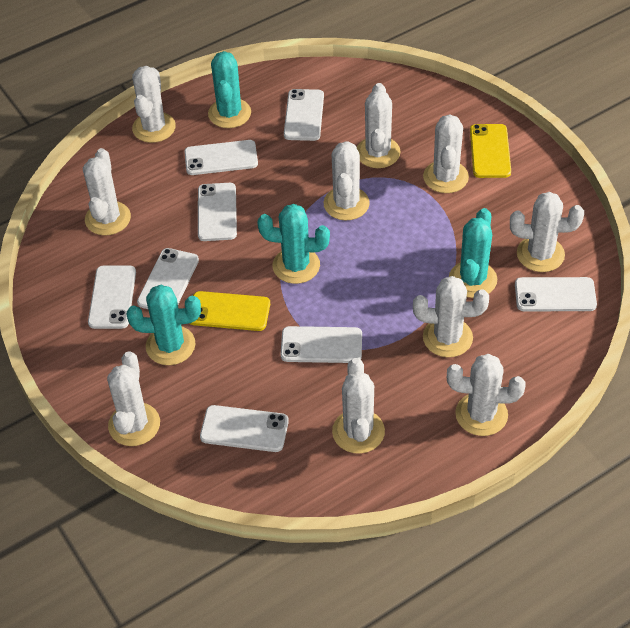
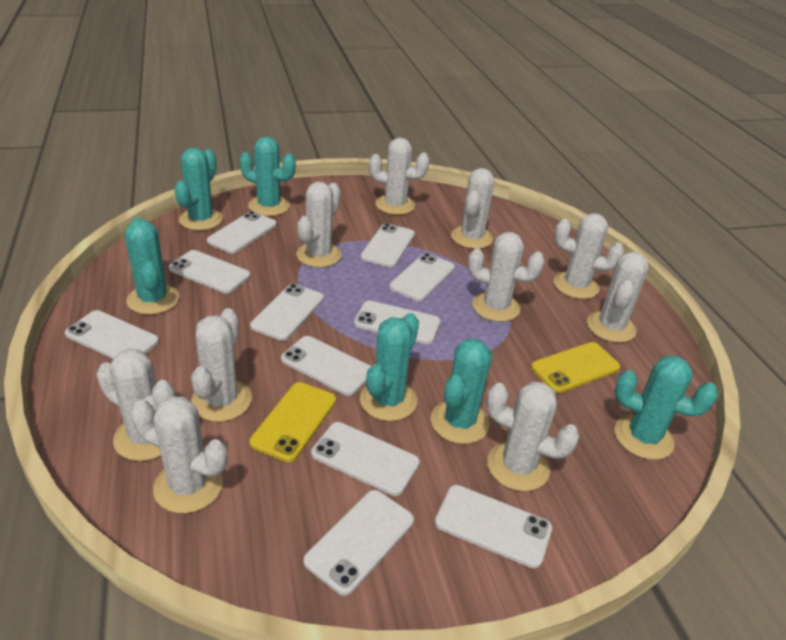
turquoise cactus: [127,285,201,365] [208,51,251,128] [257,204,330,284] [449,208,497,298] = 4 -> [125,218,179,315] [174,148,223,231] [239,137,296,216] [360,313,419,421] [431,338,492,444] [614,355,718,460] = 6
white phone: [88,265,136,329] [137,248,199,309] [184,140,258,175] [198,183,237,241] [200,405,289,452] [281,326,362,363] [284,89,324,141] [515,277,597,311] = 8 -> [65,310,159,359] [169,250,250,294] [207,211,277,254] [250,284,324,341] [281,336,372,396] [304,490,414,596] [311,422,420,496] [354,301,440,345] [360,223,415,268] [389,253,455,301] [435,485,552,568] = 11

